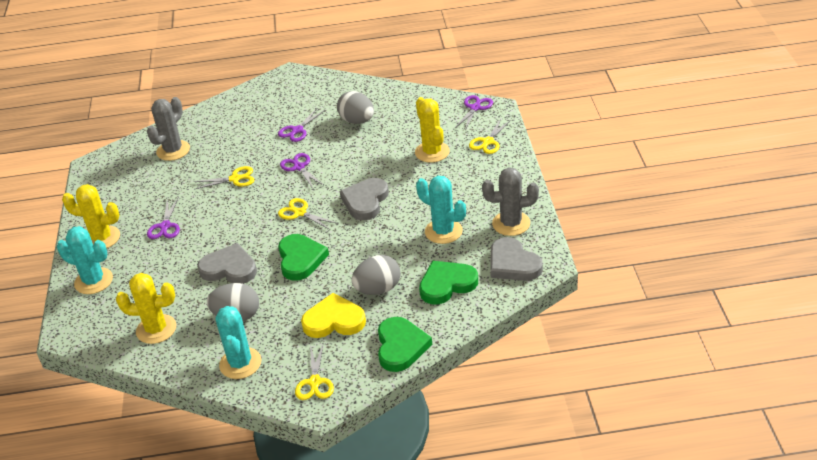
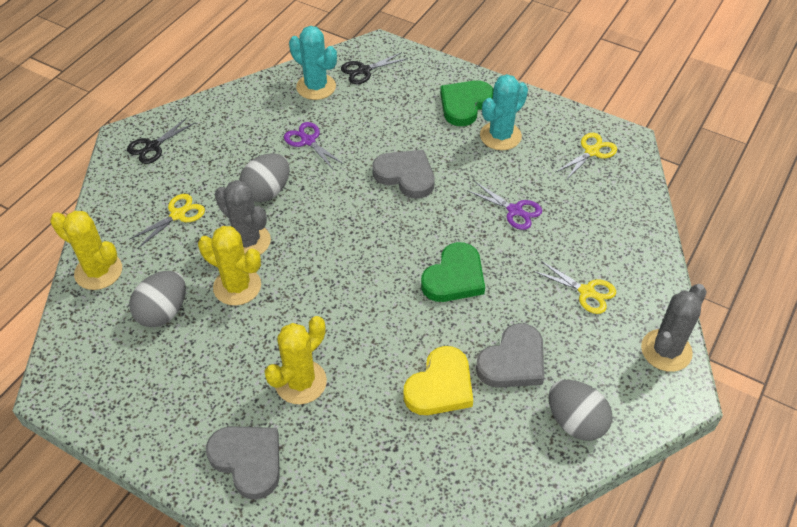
black scissors: none = 0 -> [127,117,196,164] [341,52,408,84] = 2
green heart: [278,234,329,281] [378,317,432,372] [419,261,478,305] = 3 -> [421,242,485,302] [440,80,493,126] = 2
purple scissors: [147,198,180,239] [278,108,325,142] [280,153,323,188] [455,95,493,130] = 4 -> [284,122,345,169] [468,182,542,230] = 2
turquoise cactus: [57,226,113,294] [216,306,261,379] [416,176,466,244] = 3 -> [289,26,337,100] [480,74,528,150] = 2
yellow scissors: [193,166,254,189] [278,198,338,229] [295,345,334,400] [469,119,511,154] = 4 -> [130,194,205,248] [533,260,616,314] [556,133,617,180] = 3

